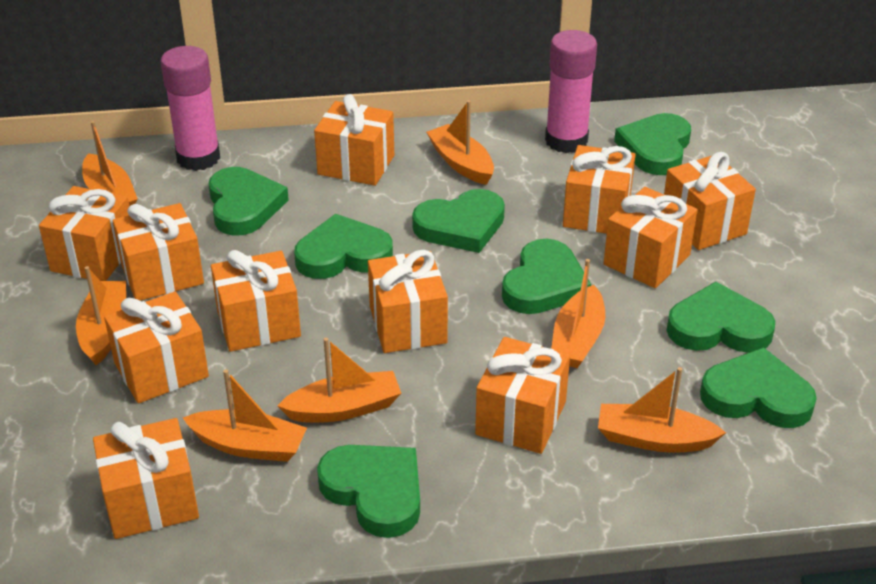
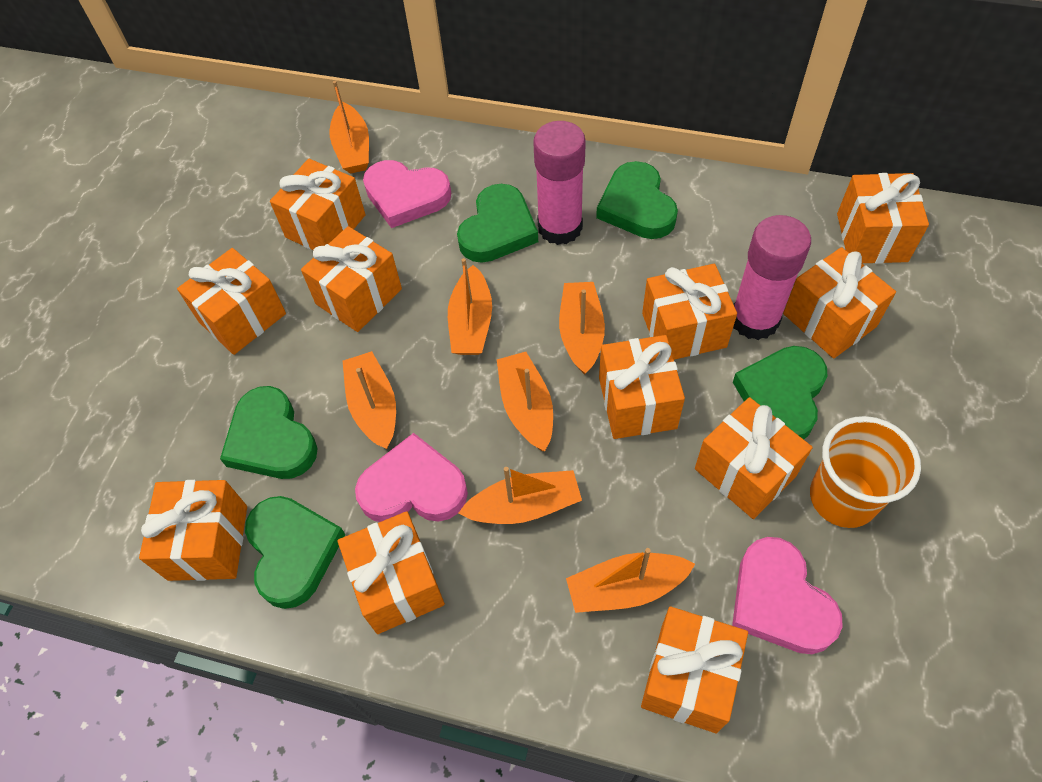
green heart: [208,167,289,236] [294,214,393,279] [317,445,420,538] [412,189,505,253] [502,239,591,314] [614,113,691,175] [666,282,775,353] [700,347,817,428] = 8 -> [220,386,318,479] [245,496,346,609] [457,184,538,263] [596,161,678,239] [733,346,827,439] = 5
orange cup: none = 0 -> [810,416,921,528] = 1
pink heart: none = 0 -> [355,433,468,522] [363,160,451,228] [732,537,843,654] = 3

